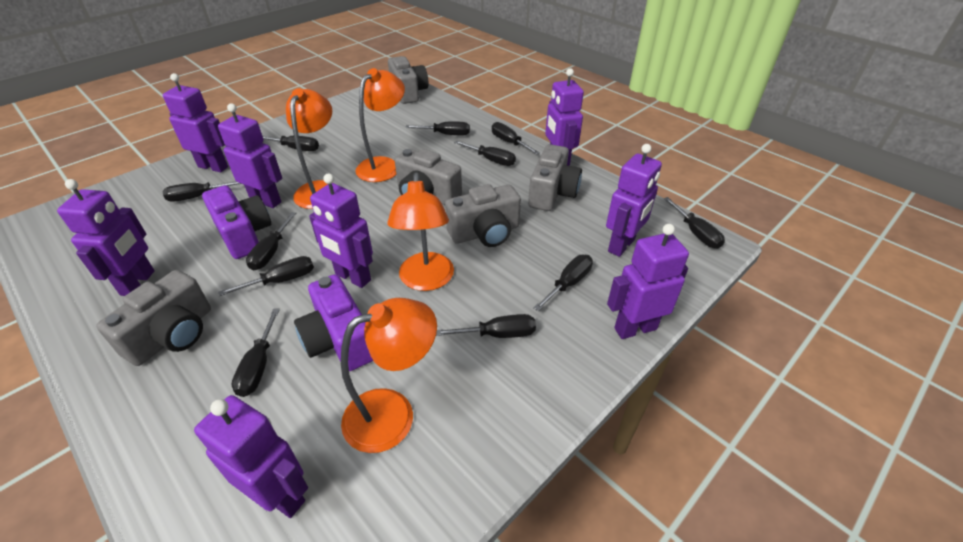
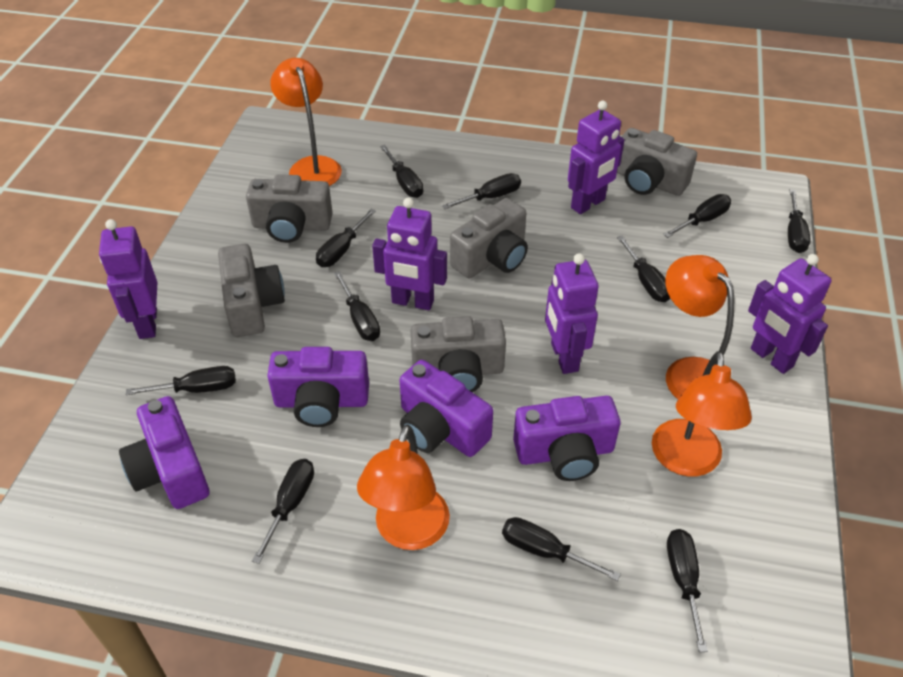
purple camera: [202,185,271,259] [294,274,373,371] = 2 -> [119,396,209,509] [267,347,369,427] [400,360,493,457] [513,396,620,481] = 4
purple robot: [57,179,154,296] [163,73,228,172] [194,395,308,518] [218,103,282,208] [309,173,373,288] [545,68,584,166] [606,144,662,257] [607,224,689,339] = 8 -> [99,219,158,339] [372,197,447,310] [545,253,599,374] [568,101,625,214] [748,254,831,374] = 5

